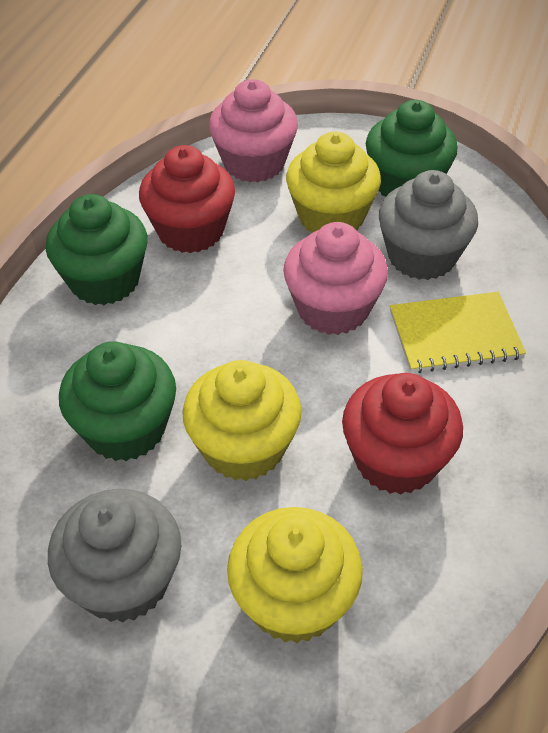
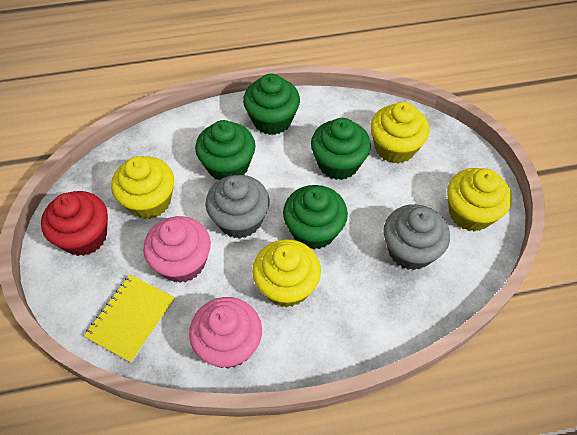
green cupcake: [46,194,147,305] [59,341,176,461] [366,100,458,196] = 3 -> [195,120,256,180] [243,74,300,135] [283,185,348,249] [311,118,371,180] = 4
red cupcake: [139,145,235,253] [342,373,463,495] = 2 -> [41,191,108,256] = 1
yellow cupcake: [182,360,302,481] [227,507,363,643] [286,132,381,233] = 3 -> [111,156,174,219] [252,239,321,308] [370,102,430,164] [447,168,512,231] = 4

